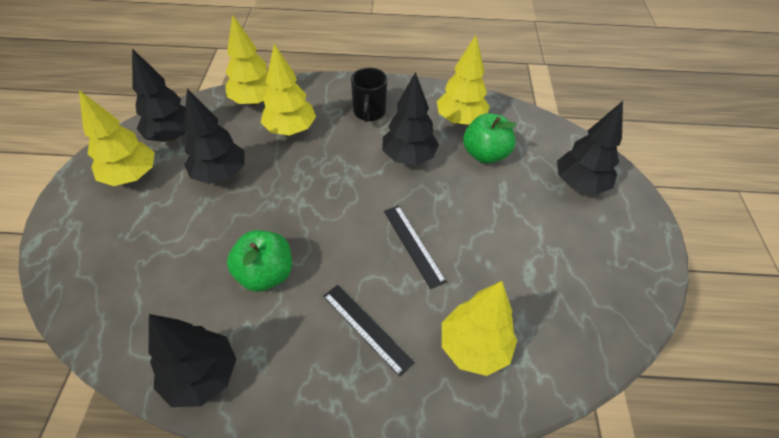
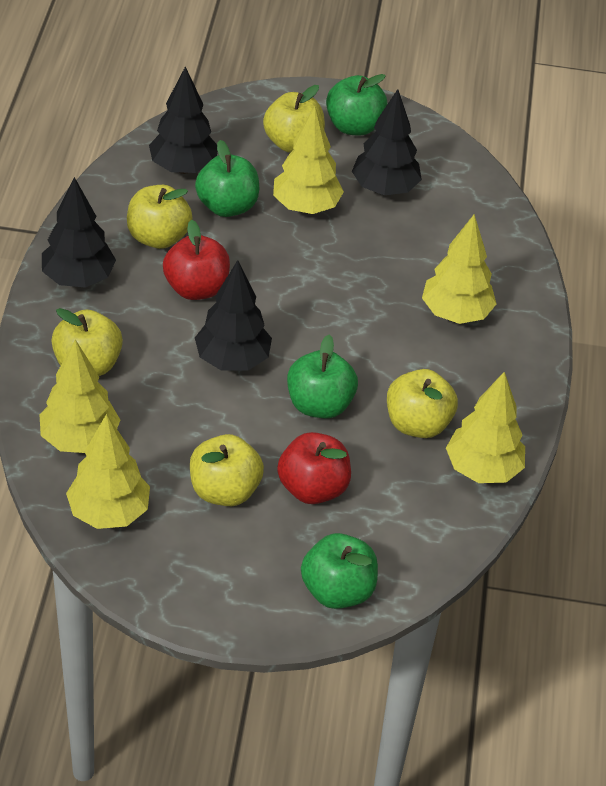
black mug: [351,68,387,122] = 1 -> none = 0
black ruler: [323,285,414,377] [384,205,447,289] = 2 -> none = 0
black tree: [132,48,186,142] [149,314,237,407] [184,88,245,184] [383,72,439,165] [557,101,623,195] = 5 -> [42,177,116,288] [149,66,218,174] [195,260,272,371] [352,89,422,195] = 4
green apple: [227,230,292,292] [463,113,517,164] = 2 -> [195,140,259,217] [287,335,358,418] [301,533,378,609] [326,74,387,136] = 4
red apple: none = 0 -> [163,220,230,300] [277,432,351,504] = 2
yellow apple: none = 0 -> [51,308,123,376] [127,185,193,249] [190,434,264,506] [263,85,325,153] [387,369,458,438] = 5

